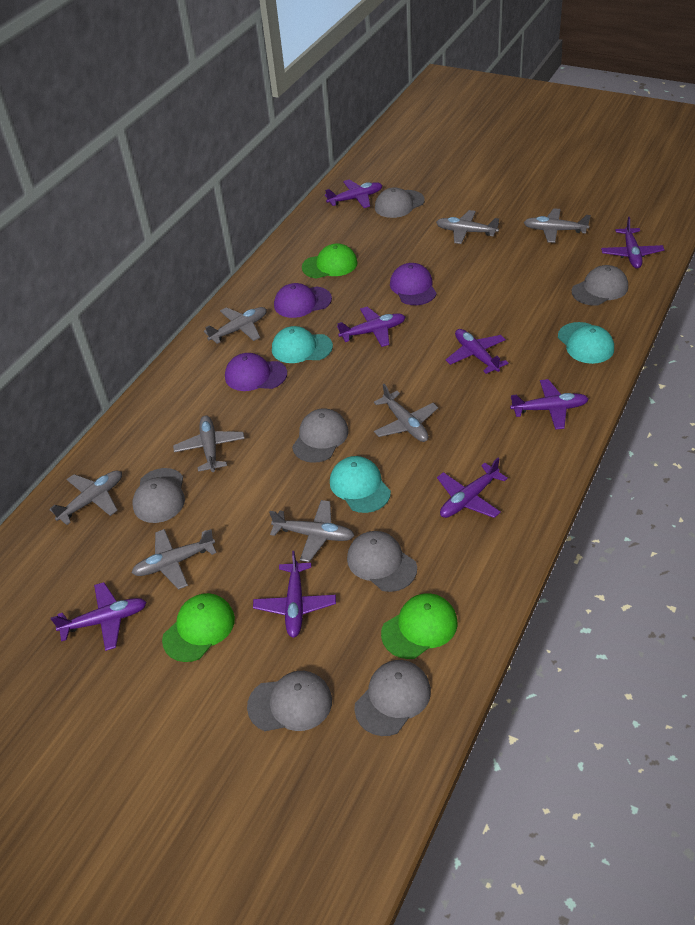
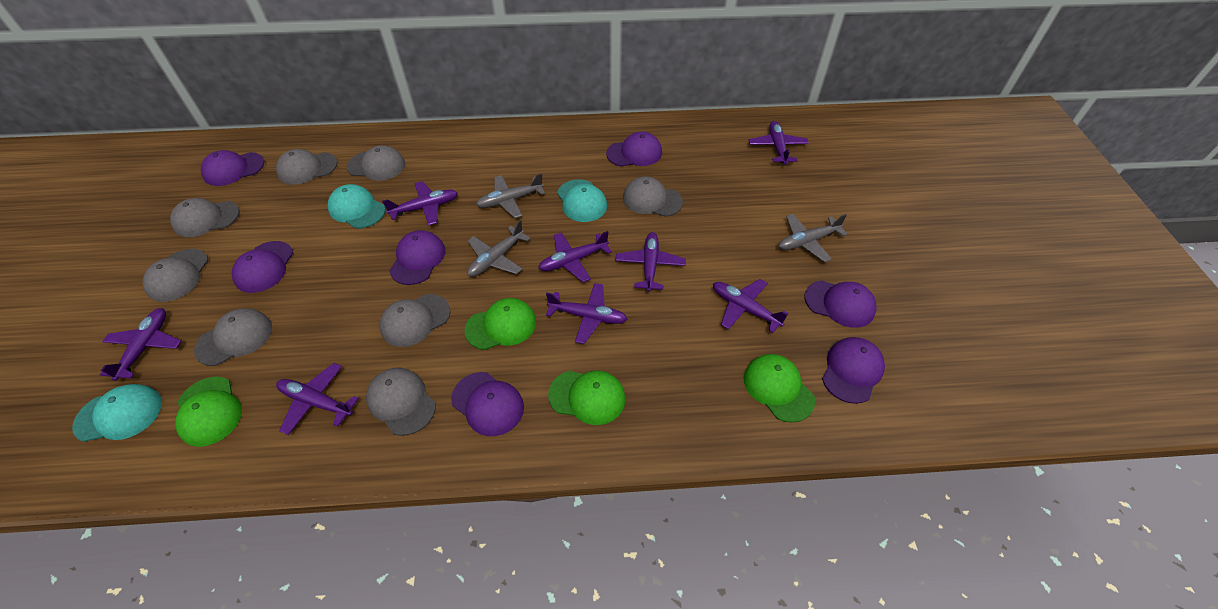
green cap: [162,593,235,662] [302,243,358,279] [381,593,458,659] = 3 -> [175,377,242,447] [465,298,536,350] [548,370,626,425] [744,354,815,423] = 4
grey cap: [133,468,185,523] [247,671,332,731] [292,408,348,463] [347,531,417,592] [354,660,431,736] [375,187,425,218] [572,265,628,306] = 7 -> [142,249,209,302] [170,198,240,237] [194,308,272,366] [276,149,338,185] [347,145,405,181] [366,368,436,436] [379,294,450,347] [623,176,683,217] = 8
grey plane: [49,470,122,525] [132,529,217,590] [173,416,245,472] [204,307,267,344] [269,500,355,562] [374,384,438,442] [436,210,499,244] [524,208,591,243] = 8 -> [467,220,531,277] [476,173,545,218] [778,214,848,262] = 3
purple cap: [225,353,287,391] [274,283,332,318] [390,263,437,305] = 3 -> [201,150,264,186] [232,241,293,293] [389,230,445,285] [451,372,524,436] [606,132,662,167] [804,280,877,328] [822,337,885,404] = 7

